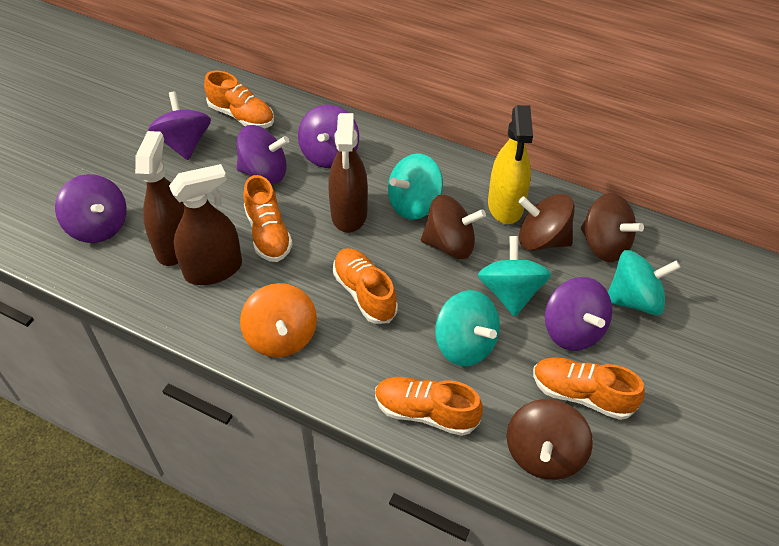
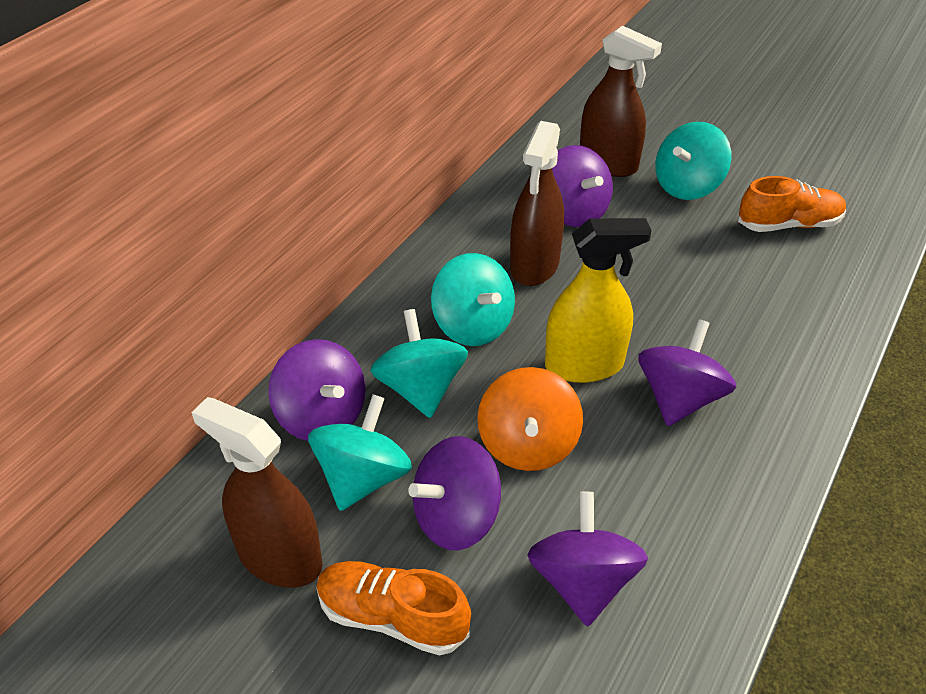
brown spinning top: [421,195,486,259] [507,399,593,480] [518,194,575,251] [581,193,644,262] = 4 -> none = 0
orange shoe: [204,71,274,128] [243,175,293,262] [333,248,398,324] [375,377,483,436] [533,357,645,420] = 5 -> [316,561,471,656] [738,176,846,232] = 2

